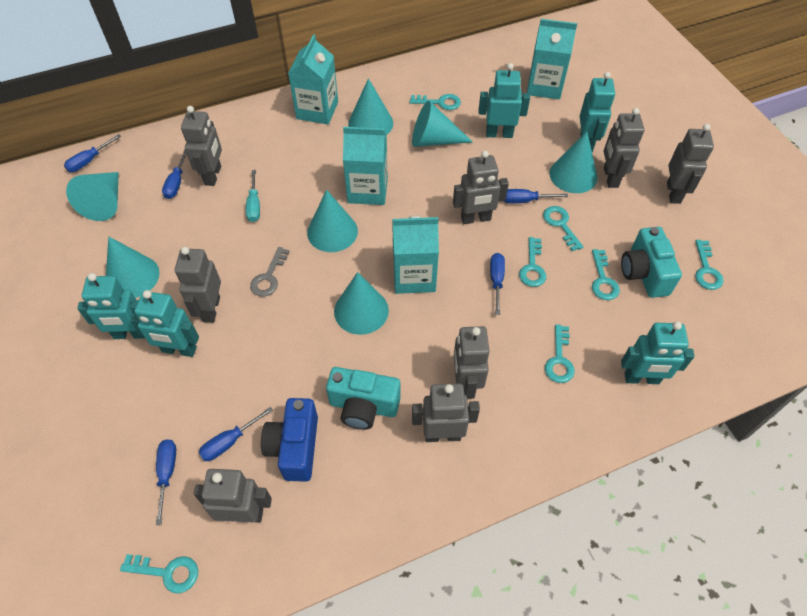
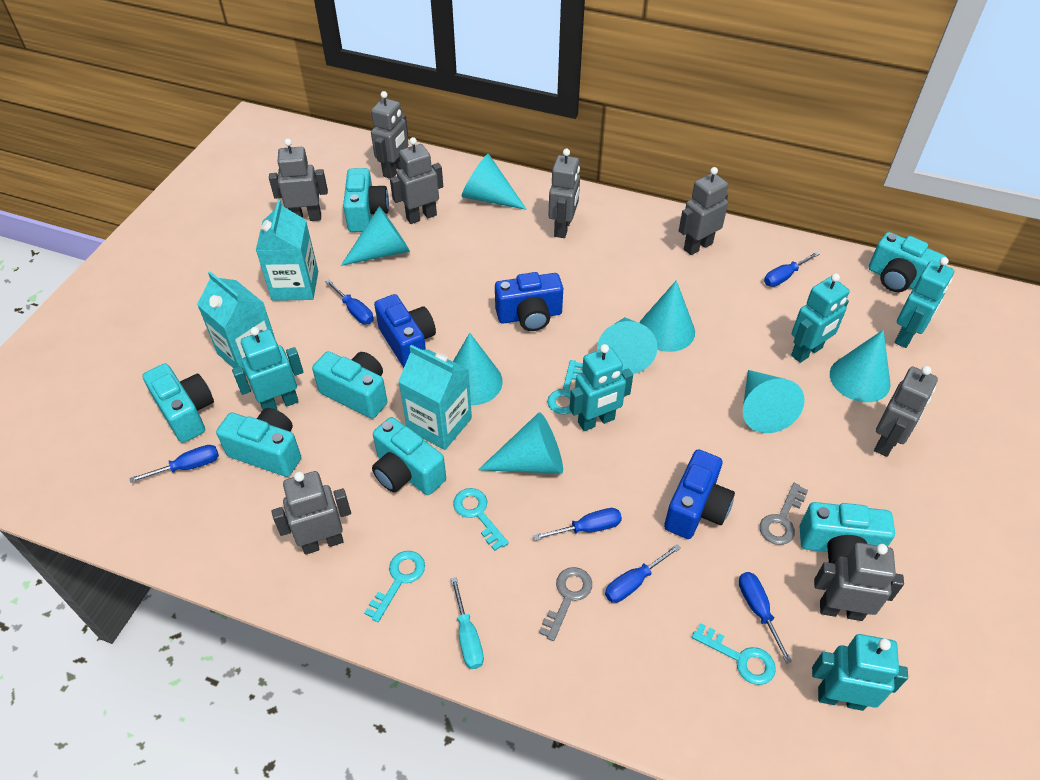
blue camera: [261,398,318,482] = 1 -> [374,294,436,368] [495,272,563,331] [664,450,735,539] = 3
grey key: [250,247,290,297] = 1 -> [539,567,592,641] [760,483,808,545] = 2
turquoise camera: [326,367,401,430] [621,227,682,298] = 2 -> [142,363,214,443] [216,408,301,477] [312,351,387,419] [343,168,389,232] [372,417,446,495] [800,502,895,564] [868,232,947,292] = 7
turquoise carton: [288,34,338,124] [343,127,388,205] [392,216,439,294] [527,19,577,99] = 4 -> [197,271,275,376] [256,200,318,301] [398,345,472,450] = 3
turquoise cone: [66,172,119,221] [106,237,160,298] [307,190,358,252] [334,272,389,335] [348,78,393,134] [412,100,473,147] [549,131,598,193] = 7 -> [341,207,410,266] [453,333,503,405] [461,154,527,210] [478,412,563,474] [597,317,658,374] [640,280,695,352] [743,370,805,433] [830,330,891,402] = 8
turquoise key: [120,554,198,594] [410,94,461,110] [519,237,546,287] [543,206,584,251] [545,324,575,383] [592,249,620,300] [695,240,724,290] = 7 -> [364,551,425,622] [453,488,509,551] [547,360,583,414] [692,623,776,685] = 4

